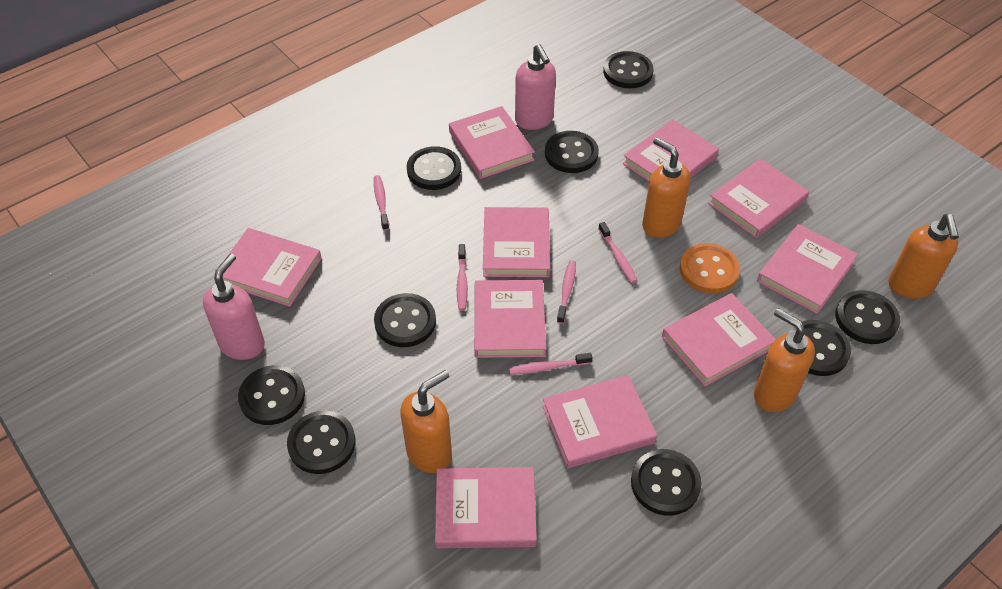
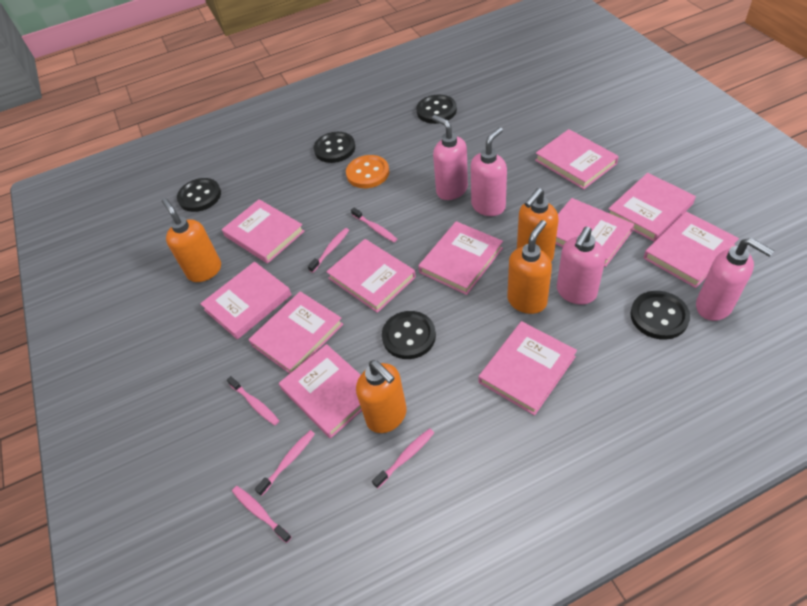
black button: [238,365,305,425] [287,411,356,474] [374,293,436,347] [407,146,461,190] [545,131,599,173] [603,51,654,88] [631,449,702,516] [789,320,851,376] [835,290,900,344] = 9 -> [177,178,221,212] [314,132,355,163] [382,311,436,359] [417,94,457,124] [630,291,690,340] = 5
pink book: [214,228,322,307] [435,467,537,549] [449,106,535,179] [474,280,546,358] [483,207,550,277] [543,375,657,468] [623,119,719,181] [662,293,776,387] [708,158,809,238] [757,224,858,314] = 10 -> [200,262,292,340] [222,199,305,264] [248,291,343,374] [279,344,362,438] [326,239,416,313] [418,221,503,295] [478,321,577,416] [535,129,619,189] [556,198,634,267] [608,173,696,242] [644,212,739,288] = 11
pink soap dispenser: [203,254,265,360] [515,44,556,130] = 2 -> [432,115,468,200] [470,127,507,216] [557,227,606,304] [696,238,774,321] = 4
pink toothbrush: [374,175,389,231] [457,244,468,311] [509,353,593,375] [557,260,576,324] [598,222,637,283] = 5 -> [227,376,279,425] [232,486,292,543] [255,430,315,496] [308,228,349,273] [351,208,397,242] [372,428,434,489] = 6

